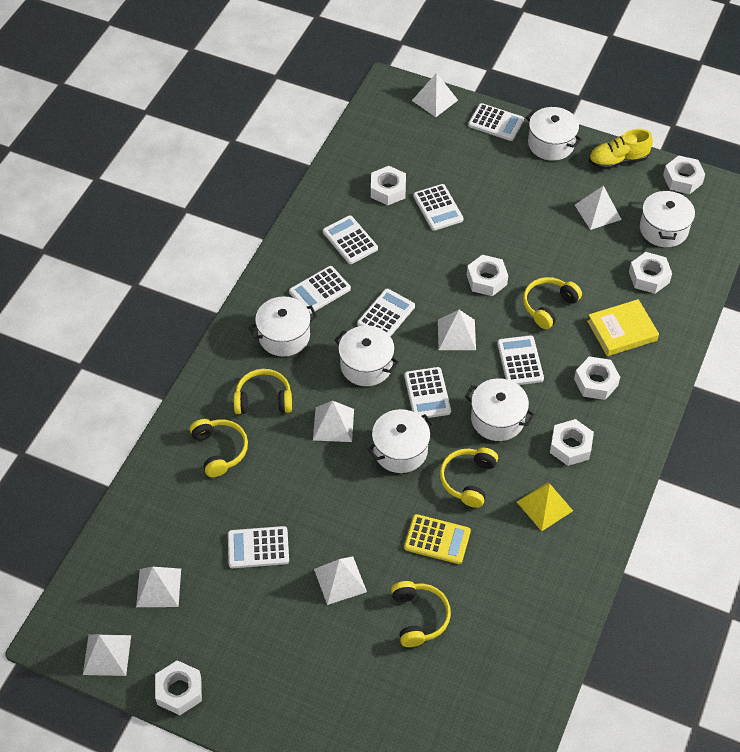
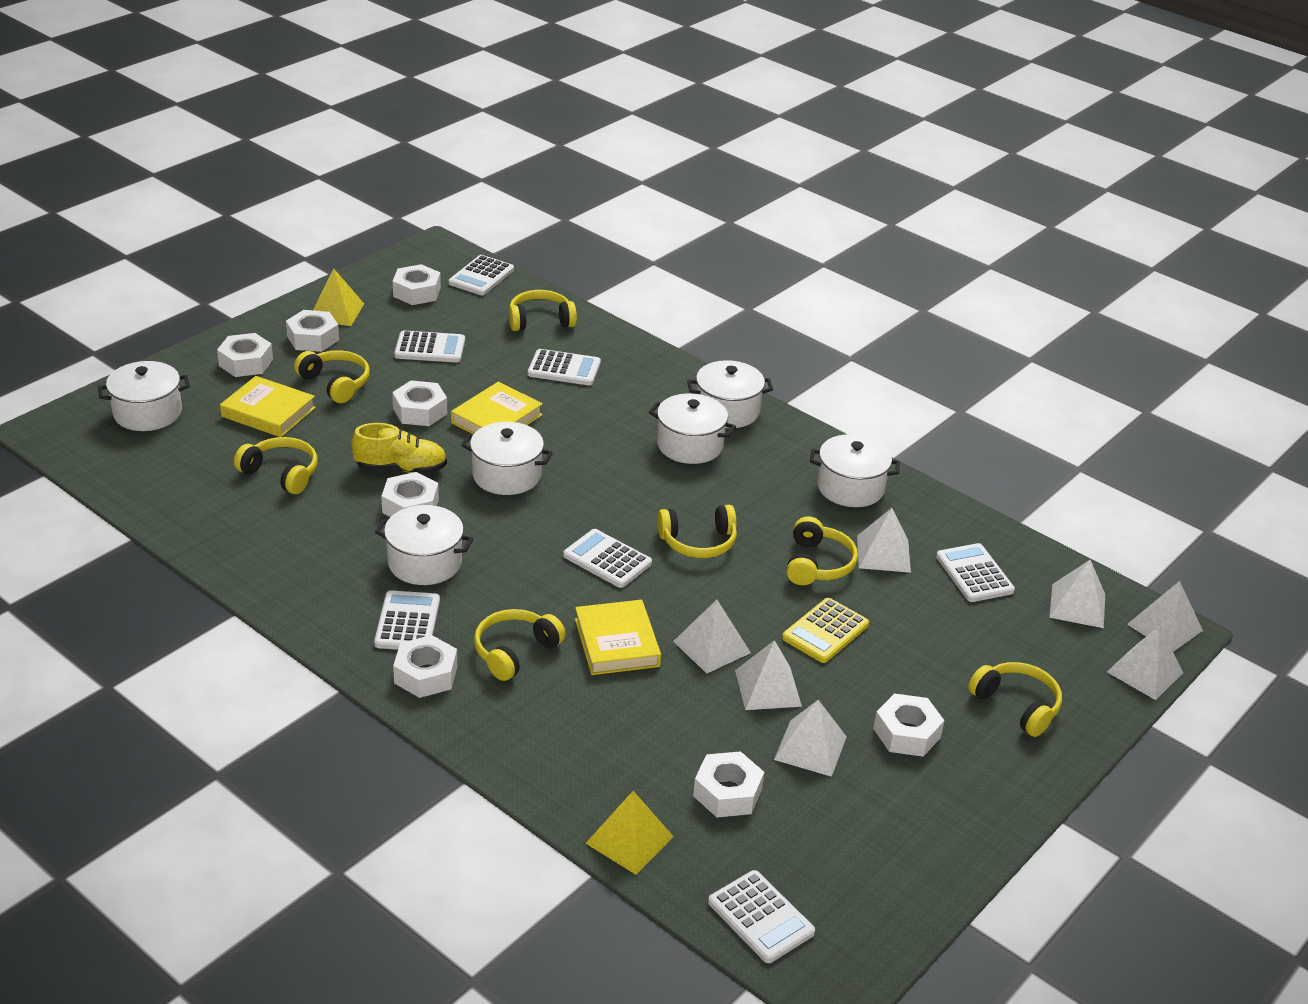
white calculator: [228,526,289,568] [289,266,351,314] [323,215,378,264] [357,289,415,337] [404,367,451,419] [413,184,463,231] [468,103,524,141] [497,335,544,385] = 8 -> [374,590,440,650] [394,330,465,363] [449,255,514,295] [528,349,601,386] [563,529,652,588] [708,870,815,963] [936,543,1015,602] = 7
white nut: [155,660,202,715] [371,166,406,205] [467,255,508,296] [550,419,594,466] [574,356,620,400] [629,252,672,294] [663,155,705,194] = 7 -> [217,333,273,377] [286,310,339,352] [381,472,439,517] [392,380,447,426] [393,264,441,305] [393,635,457,698] [693,751,764,817] [873,693,945,757] = 8
yellow book: [587,299,659,356] = 1 -> [220,376,316,437] [451,382,543,434] [575,600,661,675] = 3
yellow headphones: [190,419,248,477] [234,369,292,414] [391,581,451,647] [440,448,498,508] [523,277,582,329] = 5 -> [234,437,318,494] [294,350,370,403] [474,609,566,681] [509,290,577,331] [657,505,737,558] [786,516,858,585] [968,662,1062,737] = 7
yellow pyramid: [517,482,573,531] = 1 -> [313,268,364,326] [585,791,674,875] = 2

